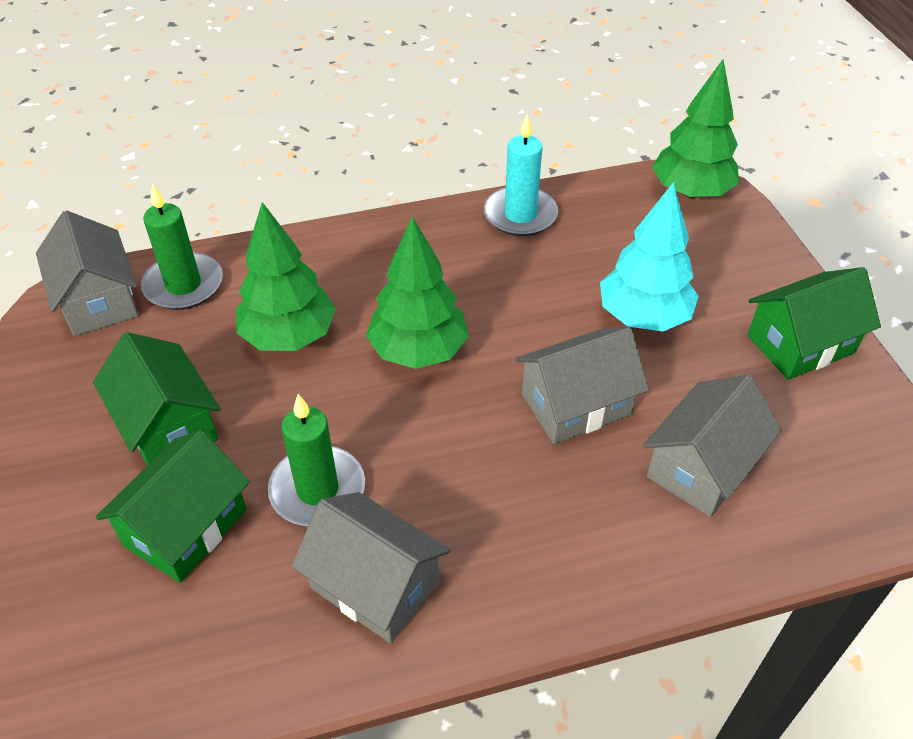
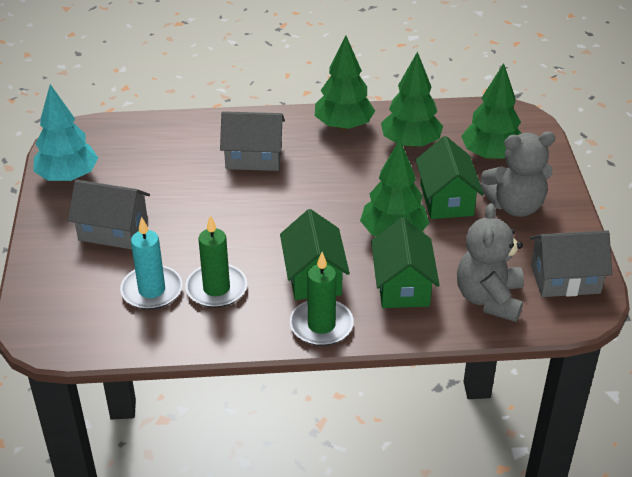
green tree: [236,202,336,351] [366,217,469,369] [652,59,739,198] = 3 -> [315,35,375,130] [360,139,429,236] [381,52,443,148] [461,63,522,160] = 4
grey house: [36,210,138,336] [291,492,450,643] [515,327,649,444] [642,375,782,517] = 4 -> [68,180,150,249] [220,111,285,171] [530,230,612,297] = 3
grey teddy bear: none = 0 -> [457,203,524,322] [480,132,555,217] = 2

